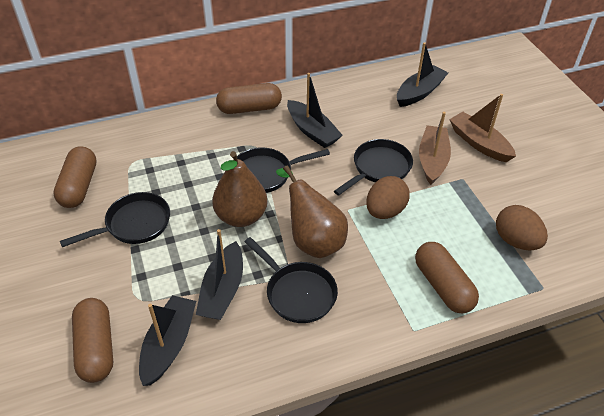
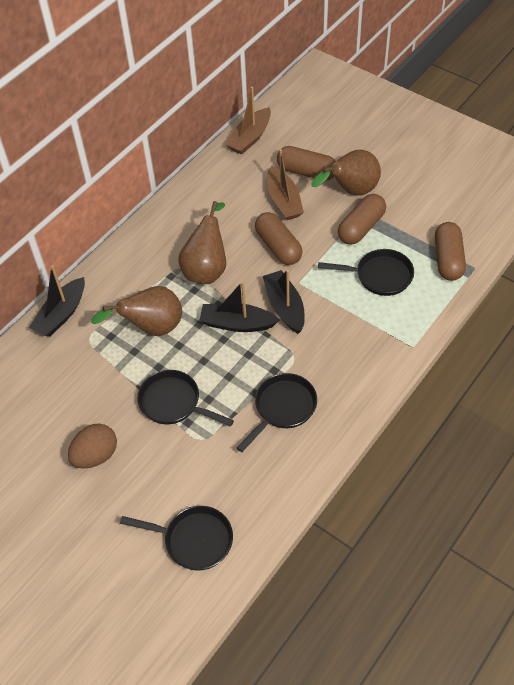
black boat: [139,295,196,386] [196,229,243,320] [287,73,343,148] [397,42,448,107] = 4 -> [29,265,85,337] [199,281,279,332] [263,270,305,333] = 3
brown egg: [366,176,410,219] [496,205,548,251] = 2 -> [68,423,117,469] = 1
brown pear: [212,151,268,227] [276,165,348,258] = 2 -> [91,286,182,336] [178,201,226,284] [311,150,381,196] = 3

